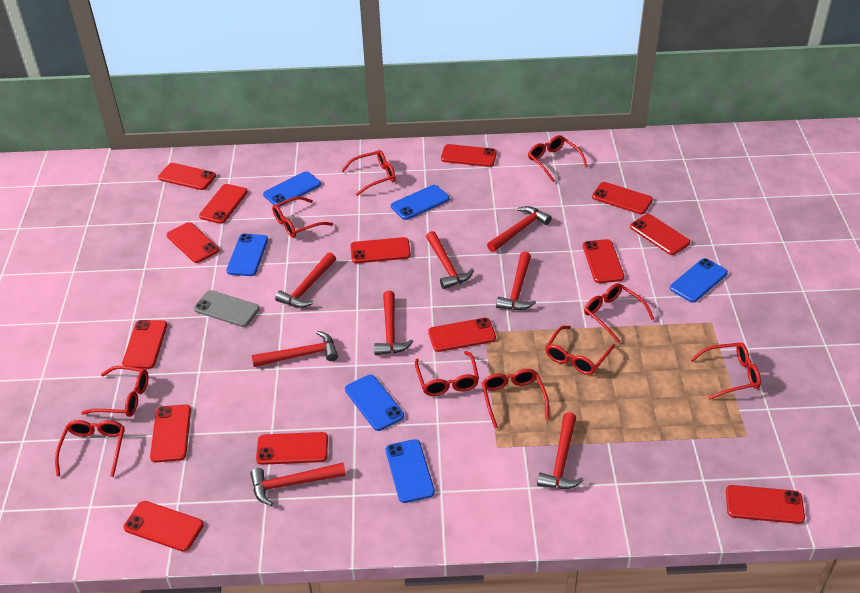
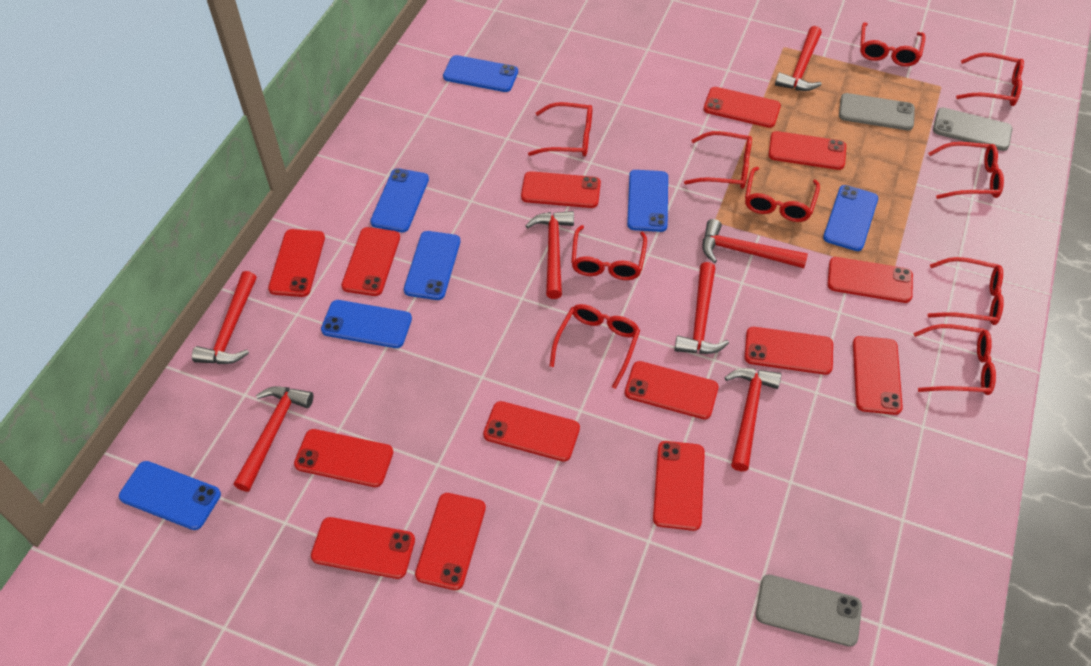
blue phone: [226,234,268,276] [263,171,321,207] [345,375,404,431] [386,439,435,503] [391,185,449,220] [670,258,728,303] = 6 -> [119,461,221,530] [321,300,412,348] [370,168,429,232] [404,231,460,300] [443,55,518,92] [627,170,668,232] [823,185,878,251] = 7
grey phone: [194,290,260,327] = 1 -> [755,575,862,647] [839,93,915,131] [933,108,1012,151] = 3
red hammer: [250,463,346,506] [252,331,338,367] [275,252,336,308] [374,291,414,355] [426,231,474,289] [487,206,552,252] [496,252,536,310] [537,412,584,489] = 8 -> [192,271,257,364] [234,386,314,492] [525,211,574,299] [674,262,729,354] [702,219,808,268] [725,368,781,471] [775,26,822,91] = 7

